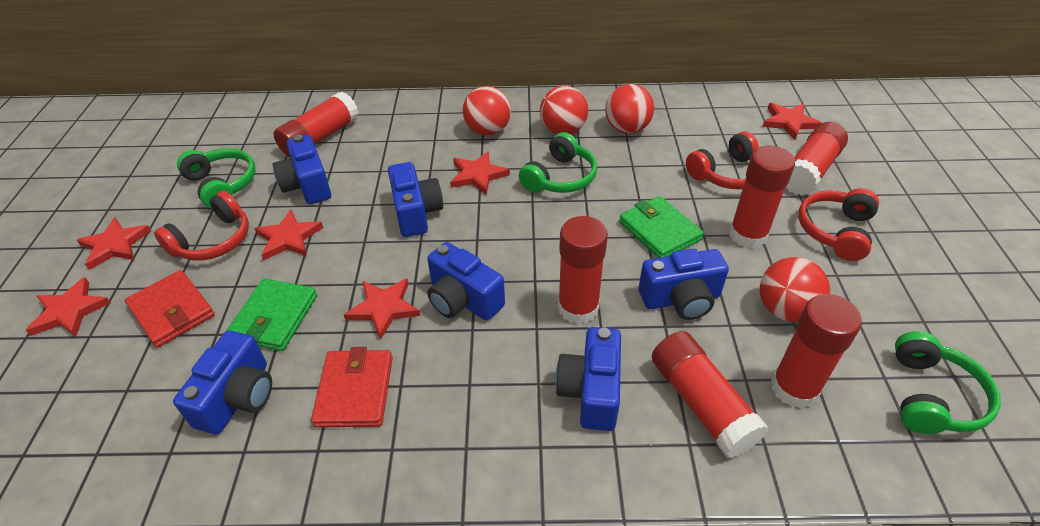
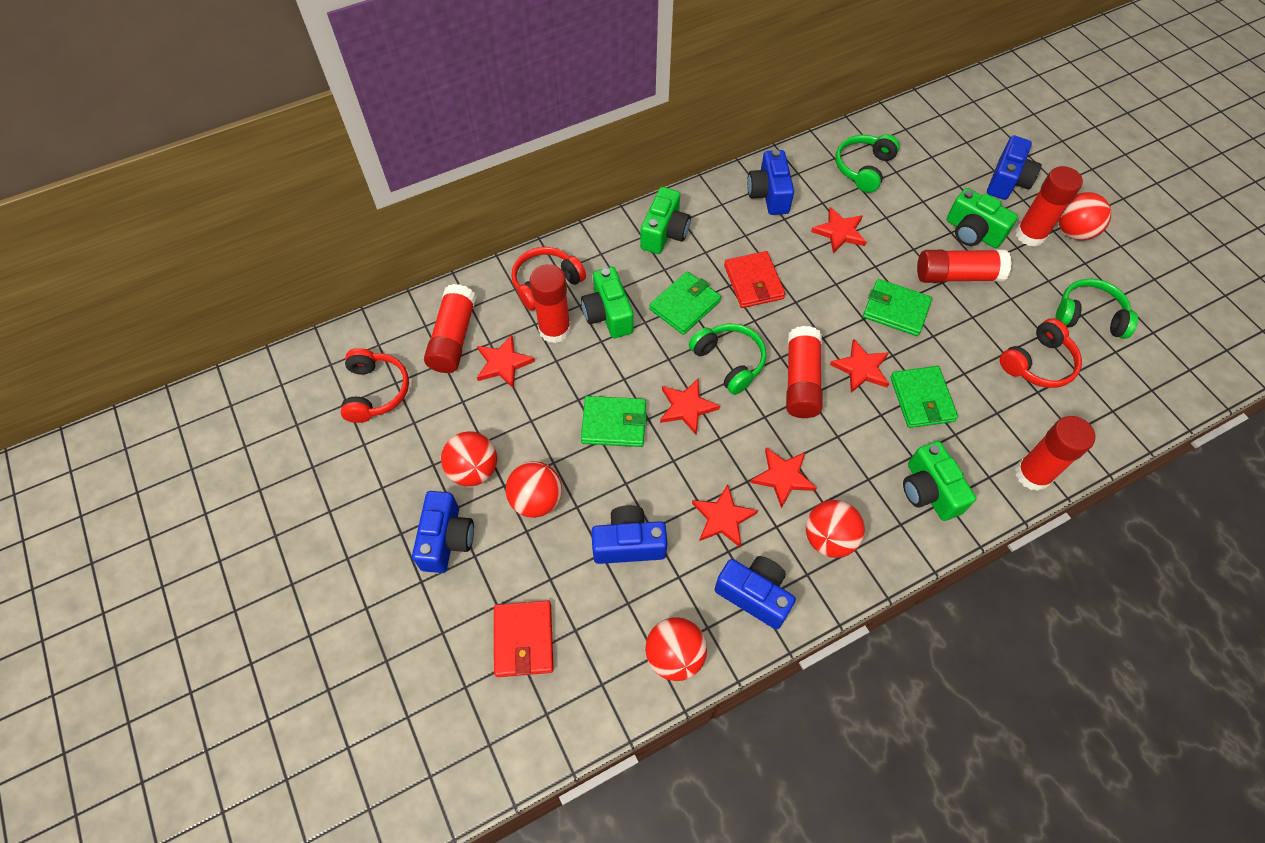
blue camera: [173,330,272,435] [273,135,331,204] [388,162,443,237] [427,242,505,320] [555,327,621,431] [639,249,729,320] = 6 -> [412,491,474,573] [591,505,668,564] [714,556,796,629] [747,149,794,215] [987,135,1042,200] = 5
green camera: none = 0 -> [581,267,634,338] [640,187,691,254] [903,441,976,521] [946,188,1018,248] = 4
green wallet: [226,278,317,351] [619,196,704,258] = 2 -> [581,396,647,447] [649,271,721,335] [863,279,932,336] [890,366,958,428] = 4
red ball: [463,86,511,135] [540,86,588,134] [605,84,654,134] [760,257,830,322] = 4 -> [441,431,497,486] [505,461,562,518] [645,617,707,681] [806,500,865,558] [1058,192,1111,240] = 5

